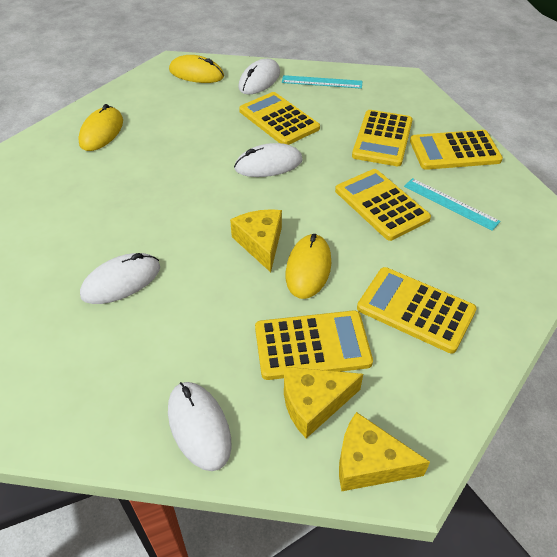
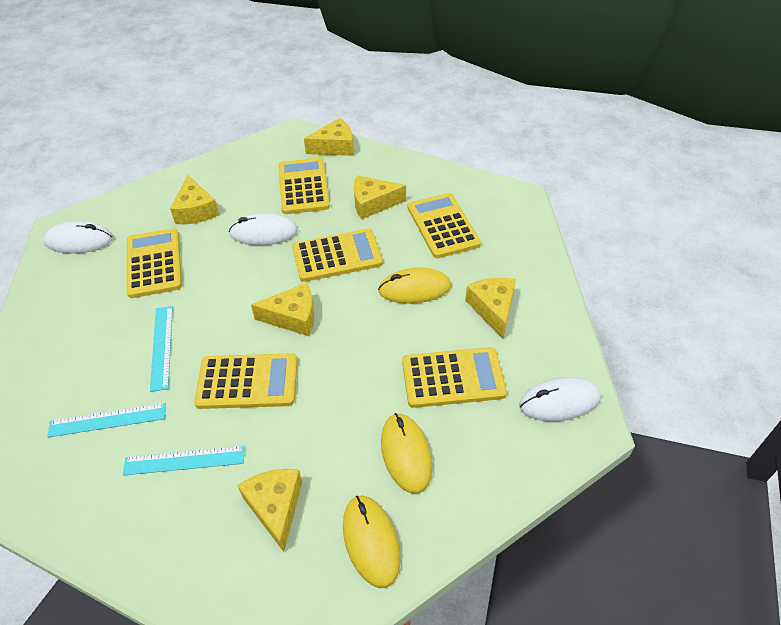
turquoise ruler: [282,75,362,89] [404,178,500,231] = 2 -> [47,403,166,437] [123,446,245,475] [150,306,173,392] = 3
white mouse: [80,253,160,304] [168,382,232,471] [234,143,302,177] [239,58,280,94] = 4 -> [43,221,113,254] [229,213,298,245] [519,377,601,422] = 3
yellow cheese: [230,209,282,272] [284,367,363,438] [339,412,430,491] = 3 -> [170,175,219,224] [237,469,302,552] [251,283,314,336] [304,118,354,156] [354,175,406,220] [465,278,516,338] = 6

